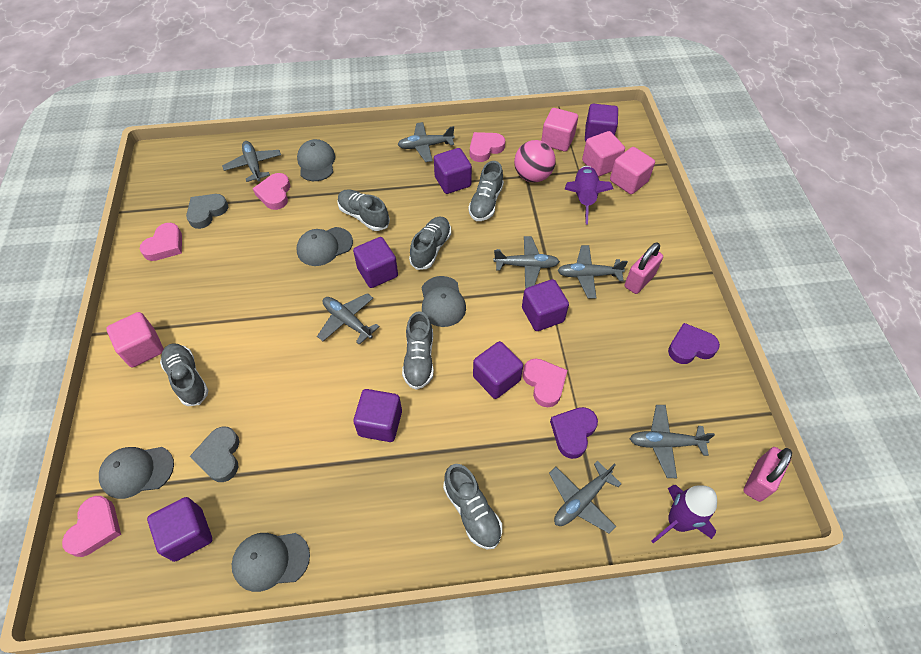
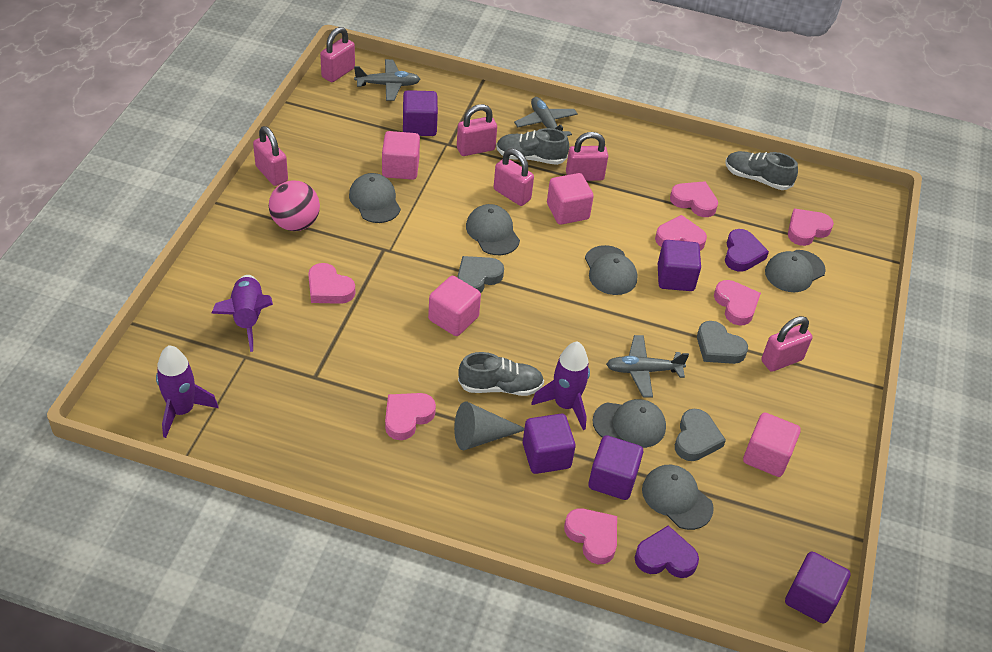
grey cap: [99,447,174,499] [232,533,310,592] [297,139,336,181] [297,227,353,266] [421,276,466,327] = 5 -> [349,173,401,223] [466,204,520,255] [585,245,637,295] [592,399,666,448] [642,465,714,530] [765,250,826,292] = 6
grey cone: none = 0 -> [454,402,524,450] = 1
grey heart: [186,194,228,229] [190,427,239,482] = 2 -> [457,256,504,293] [675,409,726,461] [697,321,748,364] = 3
grey plane: [222,141,281,182] [317,293,380,345] [398,122,455,162] [493,236,560,288] [549,461,621,534] [557,245,628,299] [630,405,715,478] = 7 -> [354,59,420,101] [514,97,578,136] [606,335,689,398] = 3
grey shoe: [160,343,209,406] [337,189,390,231] [402,311,434,390] [409,217,451,270] [443,464,502,549] [468,161,504,221] = 6 -> [458,352,544,396] [496,128,569,165] [726,151,798,190] = 3
pink heart: [62,496,121,557] [140,223,182,261] [253,173,290,210] [470,132,505,162] [522,359,568,407] = 5 -> [308,263,355,304] [385,393,436,440] [564,508,617,564] [655,215,707,251] [670,181,718,217] [714,280,761,325] [788,209,834,246] = 7
pink padlock: [624,242,663,294] [743,447,792,502] = 2 -> [253,126,288,186] [320,27,355,82] [457,104,497,156] [494,148,534,206] [566,132,608,181] [761,316,812,372] = 6
purple cube: [147,497,212,562] [353,237,398,288] [353,389,402,442] [434,148,472,194] [473,341,523,399] [522,279,569,331] [585,104,618,142] = 7 -> [403,90,438,136] [523,414,576,474] [589,435,643,500] [658,240,701,291] [785,551,851,624] = 5
purple rocket: [565,166,614,225] [651,485,717,543] = 2 -> [156,345,218,438] [211,275,273,352] [531,341,590,430] = 3

